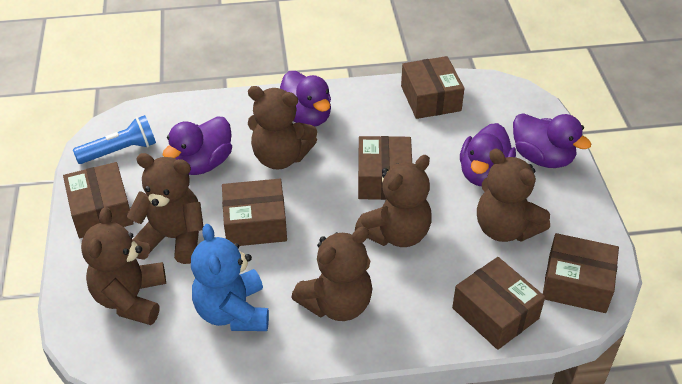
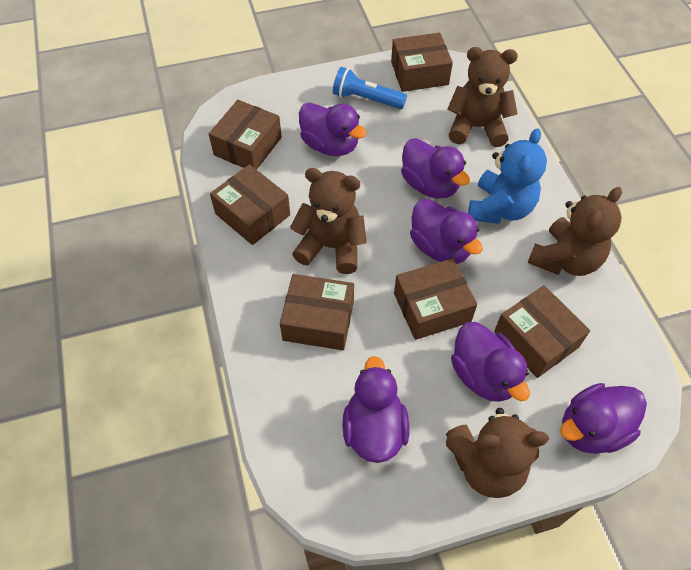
brown teddy bear: [81,207,166,325] [127,153,203,264] [248,86,317,170] [291,227,372,321] [355,155,432,247] [477,149,550,242] = 6 -> [290,168,367,274] [446,408,549,498] [448,47,518,147] [528,187,622,276] = 4
purple duck: [163,116,232,175] [280,71,331,127] [460,123,516,186] [513,113,591,168] = 4 -> [299,102,366,156] [342,356,409,463] [401,138,470,199] [410,199,483,264] [451,322,530,402] [560,383,647,454] = 6

